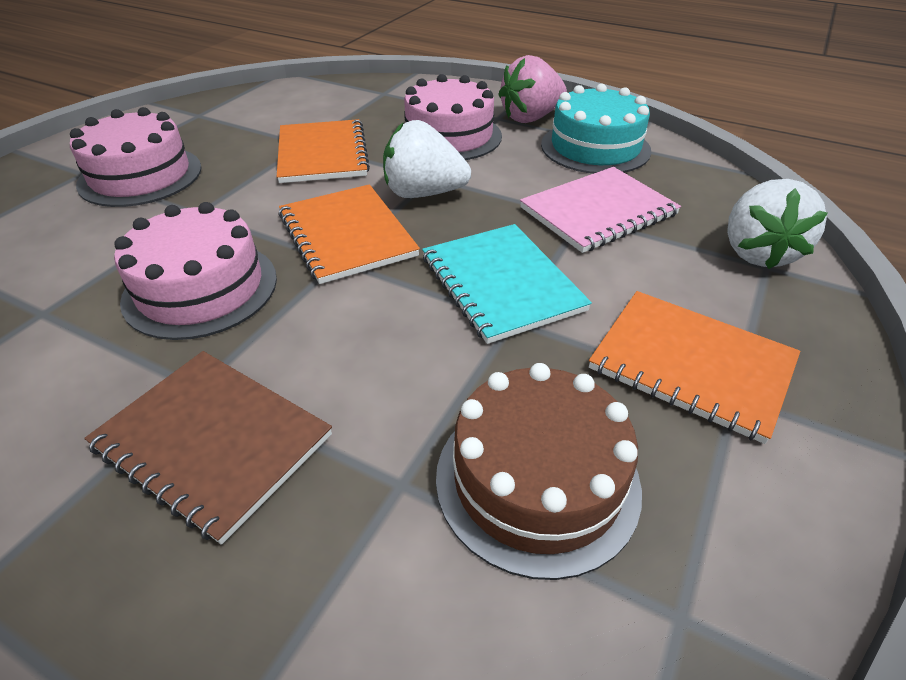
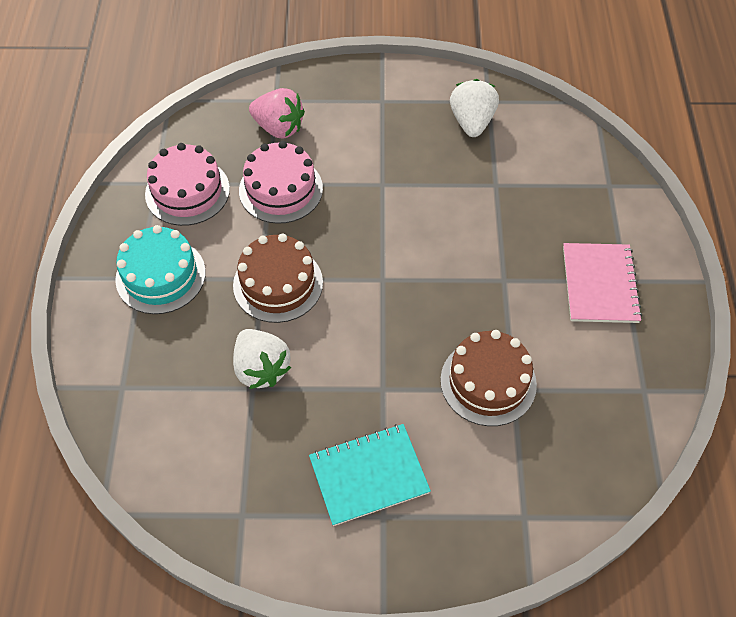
brown cake: [436,363,642,580] = 1 -> [233,233,323,323] [441,330,537,426] = 2
brown notebook: [84,351,332,545] = 1 -> none = 0
orange notebook: [277,119,370,183] [279,184,420,284] [589,291,800,444] = 3 -> none = 0
pink cake: [70,107,202,207] [114,202,277,340] [404,74,502,160] = 3 -> [145,143,230,226] [239,141,323,224] = 2

